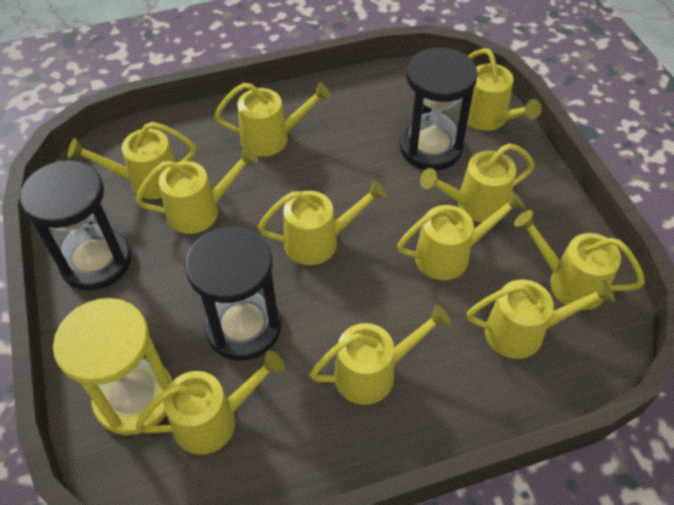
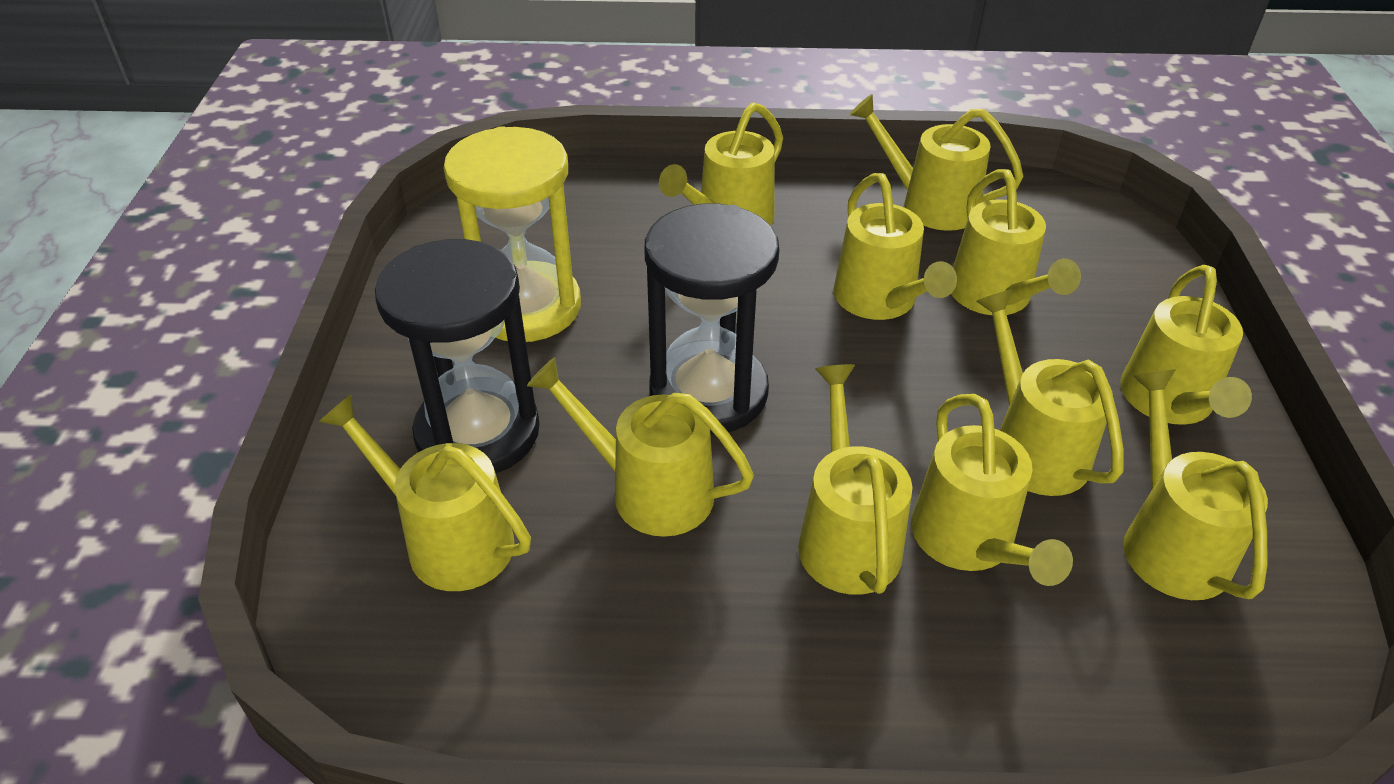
black hourglass: [20,160,131,291] [185,226,281,360] [400,47,478,171] = 3 -> [375,239,540,473] [644,204,779,434] = 2

